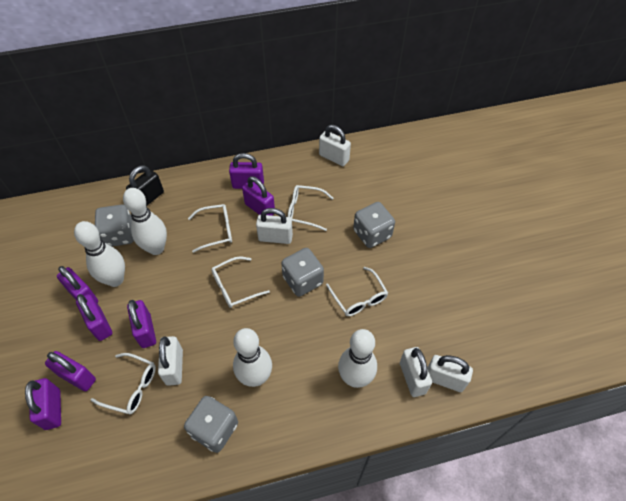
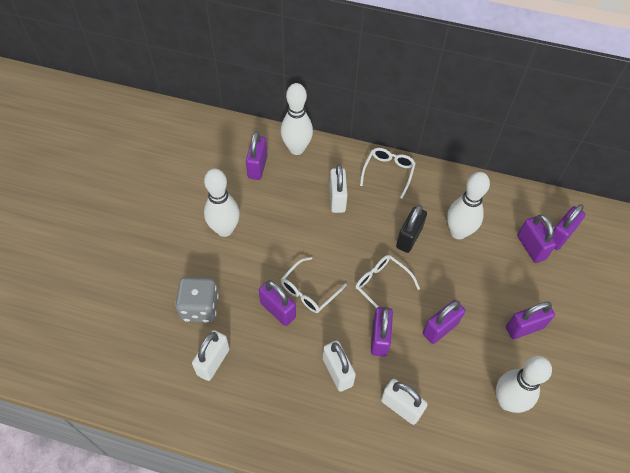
grey dice: [95,205,134,247] [184,396,238,453] [281,248,324,297] [353,202,395,248] = 4 -> [175,277,219,323] = 1
white glasses: [91,353,156,414] [188,204,232,253] [211,256,270,308] [288,185,333,231] [326,266,388,316] = 5 -> [281,257,347,313] [355,255,420,308] [360,148,416,199] = 3
white padlock: [158,336,183,386] [256,208,293,244] [319,125,351,166] [400,347,432,397] [427,355,473,392] = 5 -> [192,330,230,381] [323,341,356,392] [329,164,348,213] [381,379,428,425] = 4

